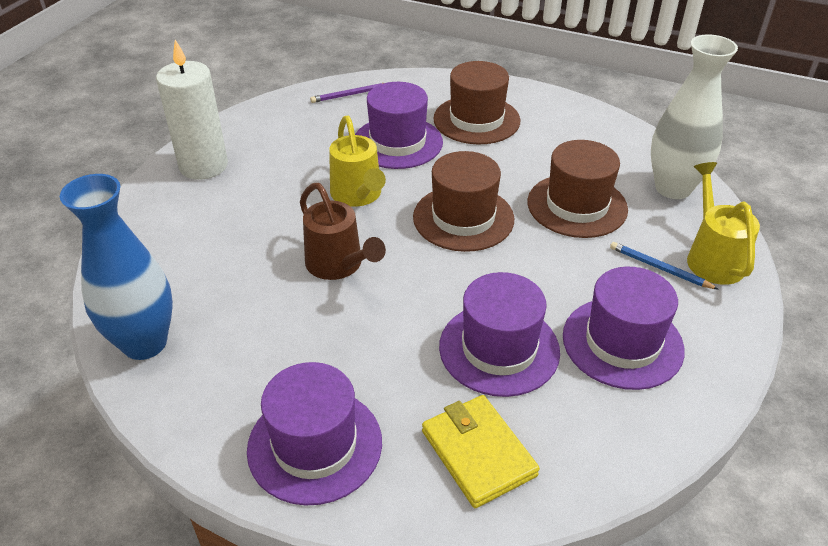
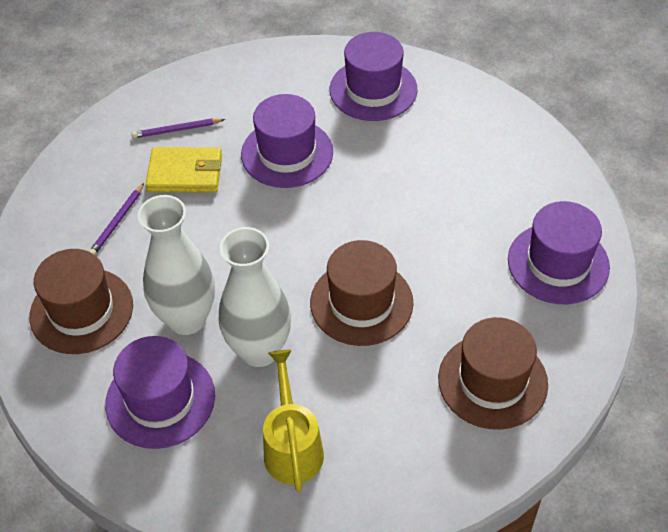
blue pencil: [610,242,719,290] = 1 -> none = 0
blue vase: [60,174,173,360] = 1 -> none = 0
brown watering can: [300,183,386,280] = 1 -> none = 0
purple pencil: [310,83,383,103] = 1 -> [89,183,144,255] [131,118,225,138] = 2
white candle: [156,40,228,180] = 1 -> none = 0
white vase: [651,35,738,199] = 1 -> [138,195,215,335] [218,227,291,367] = 2
yellow watering can: [329,116,386,207] [687,162,760,285] = 2 -> [263,350,324,492] = 1

